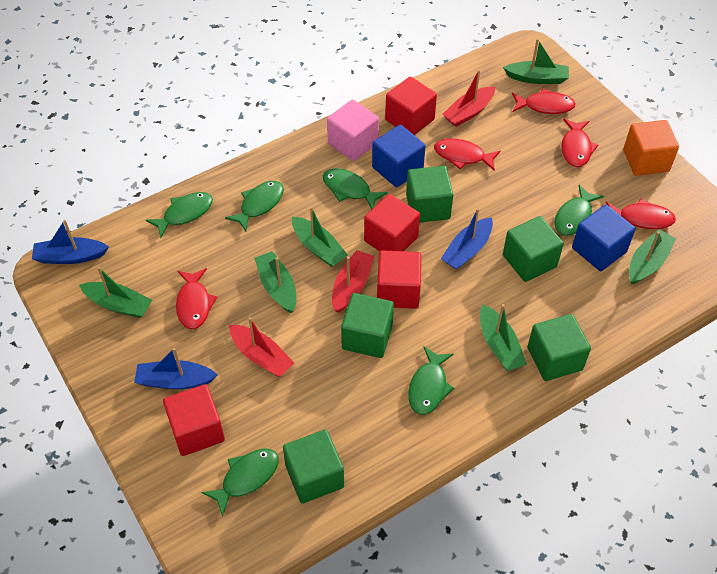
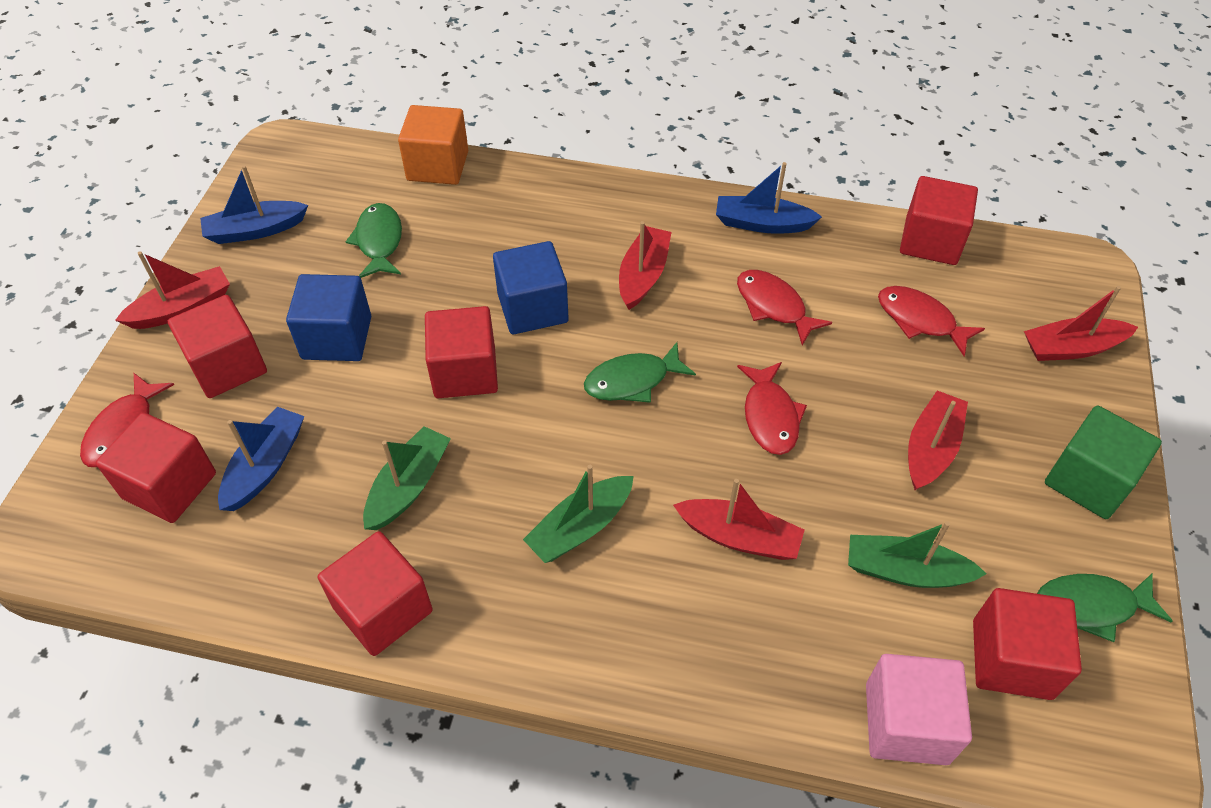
green boat: [79,267,152,318] [254,251,296,313] [292,206,348,267] [480,304,527,371] [503,39,569,84] [629,229,676,284] = 6 -> [363,426,451,530] [523,465,634,563] [848,521,987,588] = 3
green cube: [283,430,344,504] [341,293,394,358] [406,166,453,223] [503,216,564,282] [527,314,591,381] = 5 -> [1045,406,1162,519] = 1
green fish: [146,192,213,238] [201,448,279,517] [225,181,284,231] [323,168,388,209] [408,347,454,415] [554,185,604,236] = 6 -> [345,203,402,278] [584,342,696,403] [1037,574,1172,642] = 3
red boat: [229,317,294,377] [332,250,375,313] [442,70,495,127] = 3 -> [115,251,230,329] [619,221,672,310] [673,479,805,560] [908,391,968,490] [1024,286,1138,361] = 5
red cube: [163,384,225,456] [364,194,420,251] [377,250,421,309] [385,77,437,135] = 4 -> [96,412,216,523] [168,295,267,398] [318,531,433,656] [425,306,498,398] [900,176,978,265] [973,588,1082,700] = 6
red fish: [176,268,217,329] [434,138,501,171] [512,88,576,114] [561,119,598,167] [606,198,676,229] = 5 -> [80,373,174,467] [737,270,832,345] [737,362,807,455] [878,286,985,356] = 4

